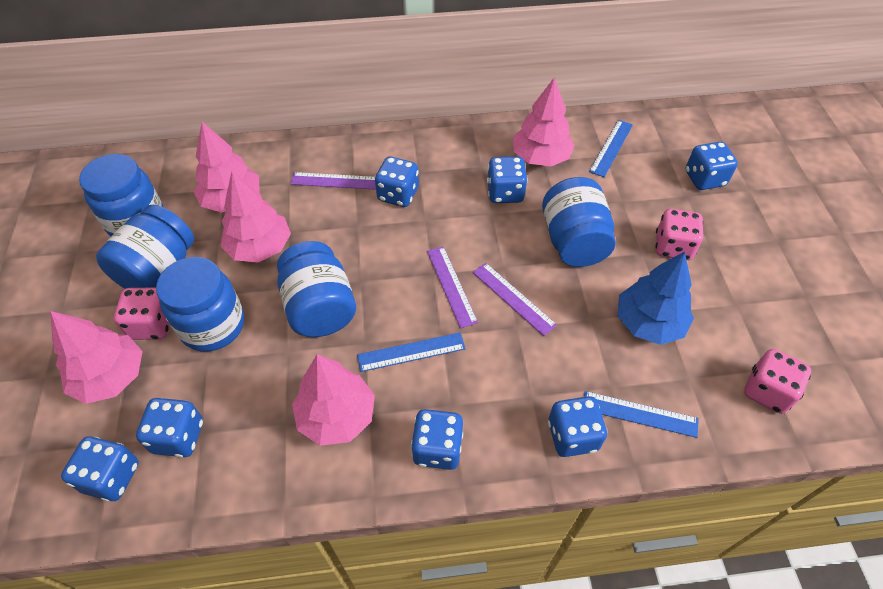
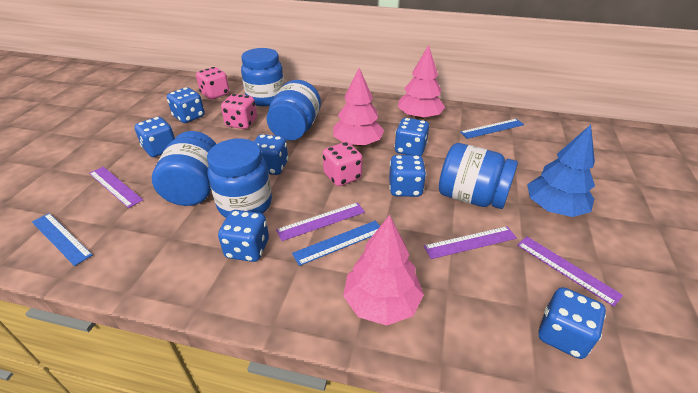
pink tree: [50,311,143,404] [194,122,260,213] [221,171,291,262] [292,354,375,446] [513,77,574,167] = 5 -> [333,68,384,147] [343,215,424,326] [398,45,445,120] = 3
purple ruler: [291,172,376,190] [427,246,478,328] [473,263,557,336] = 3 -> [89,167,143,208] [276,202,365,241] [424,226,517,259] [517,237,623,307] = 4

